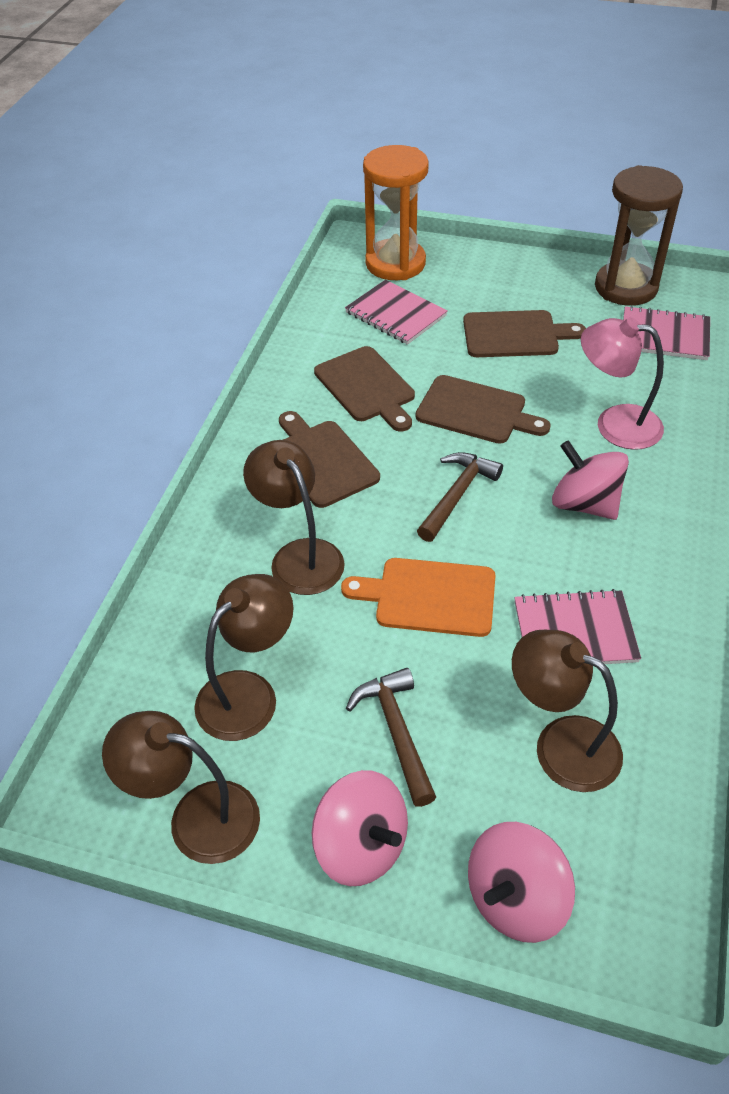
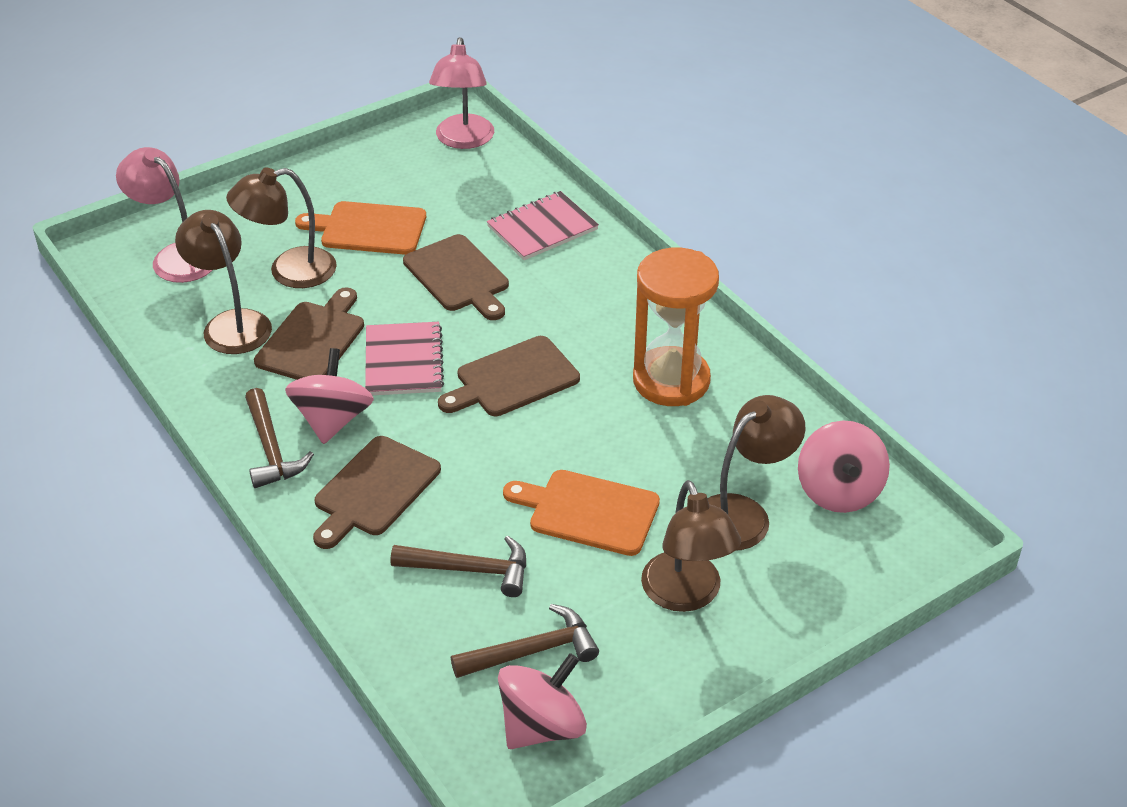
brown hammer: [346,668,436,807] [417,452,503,542] = 2 -> [245,388,314,488] [391,536,526,597] [451,604,599,678] = 3
brown hourglass: [595,165,683,306] = 1 -> none = 0
orange cutting board: [341,558,496,637] = 1 -> [295,201,426,255] [503,470,660,556] = 2
pink lamp: [581,317,664,450] = 1 -> [116,147,212,283] [429,37,494,149] = 2
pink notebook: [345,279,448,345] [514,589,641,664] [623,306,710,360] = 3 -> [365,322,444,395] [487,191,599,260] = 2

